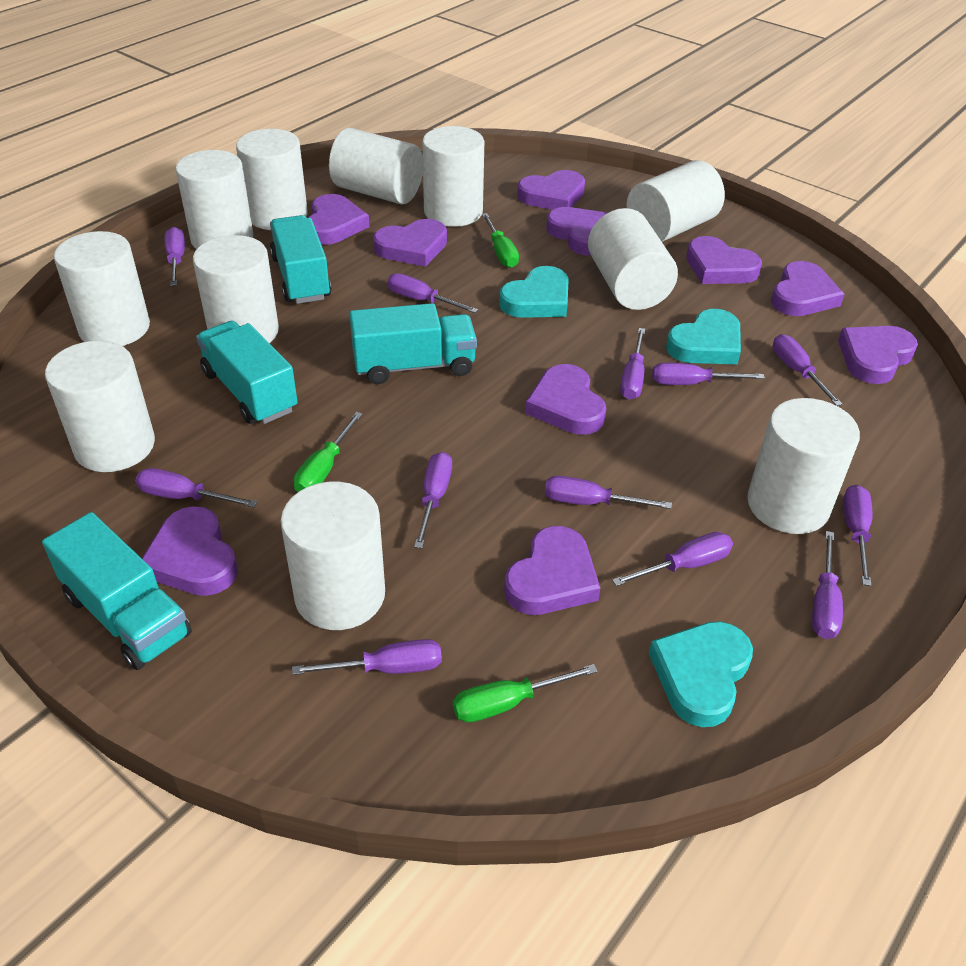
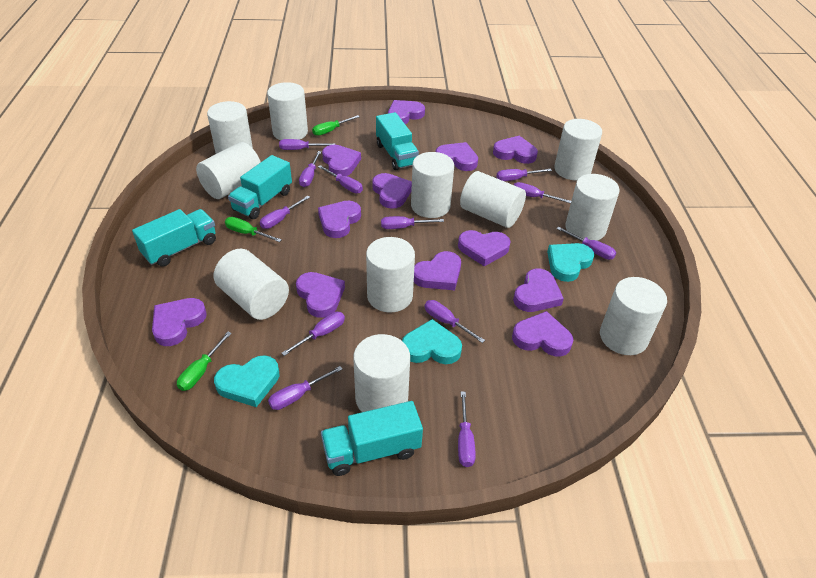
purple heart: [142,506,238,596] [308,194,370,245] [373,219,447,267] [504,526,600,615] [517,170,585,210] [525,364,606,435] [547,207,607,256] [686,236,762,284] [771,261,844,316] [838,326,918,384] = 10 -> [152,298,207,346] [296,272,345,318] [318,201,361,238] [322,145,361,176] [372,173,412,209] [388,100,425,124] [414,251,461,290] [435,142,478,171] [458,230,511,266] [493,136,538,164] [512,311,573,357] [513,269,564,312] = 12

